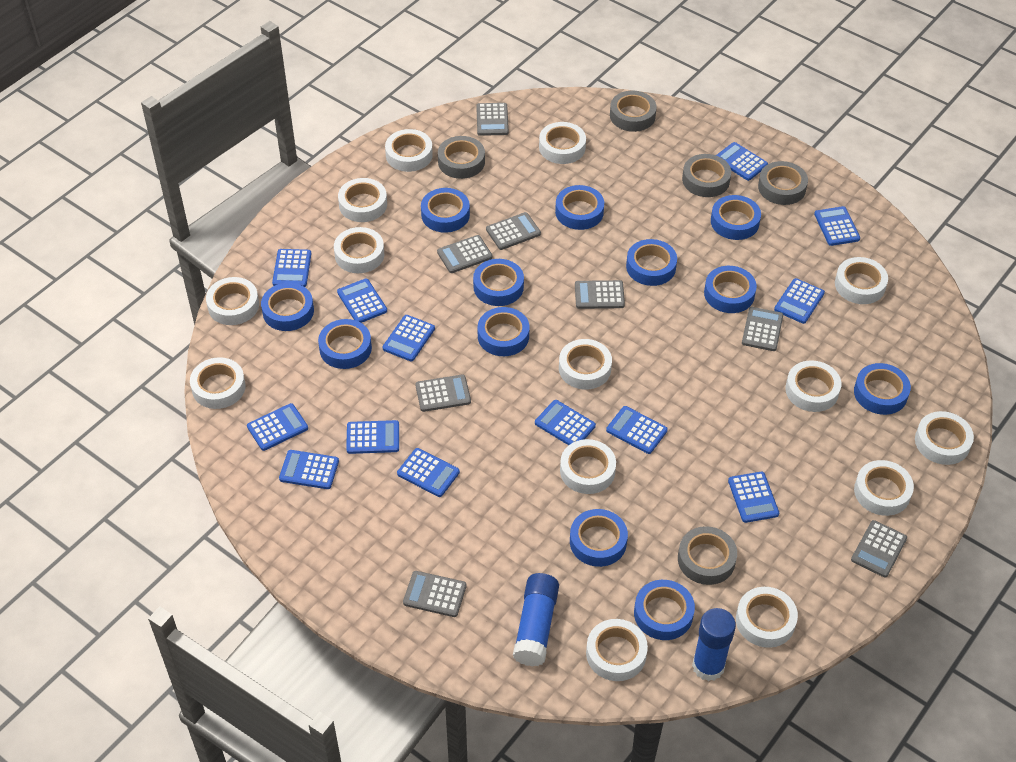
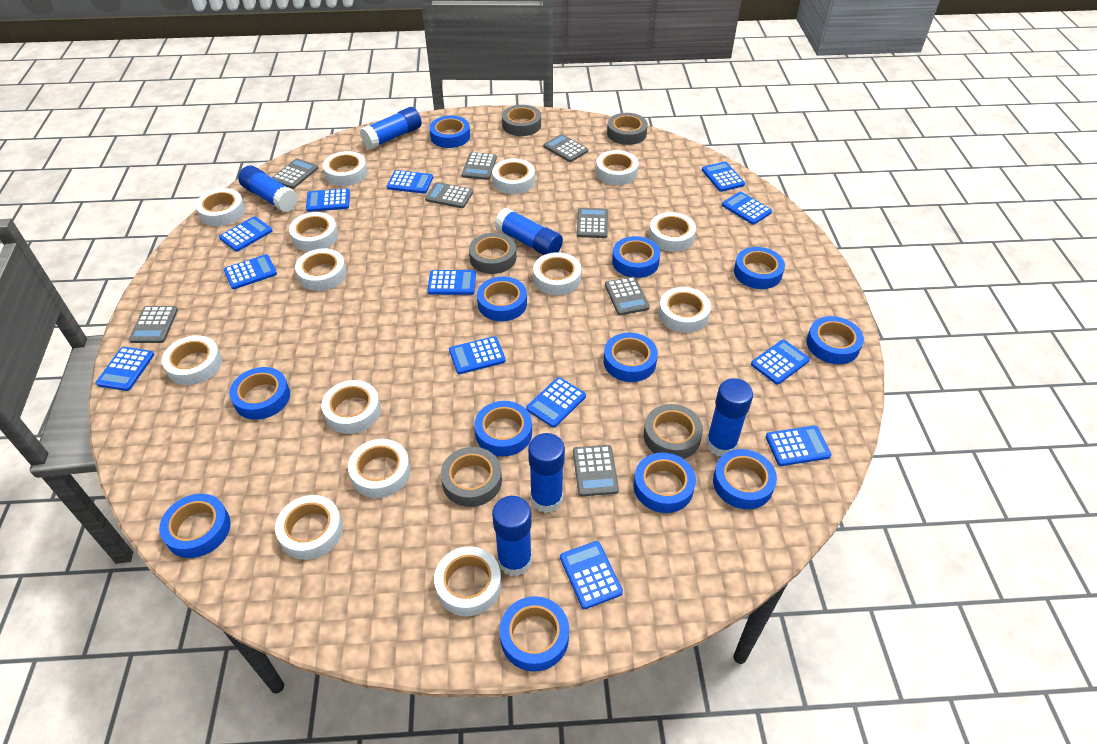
blue glue stick: [513,573,559,667] [692,608,736,681] = 2 -> [238,166,298,212] [360,107,422,149] [492,496,532,576] [495,208,563,255] [528,433,565,513] [706,378,753,456] = 6

